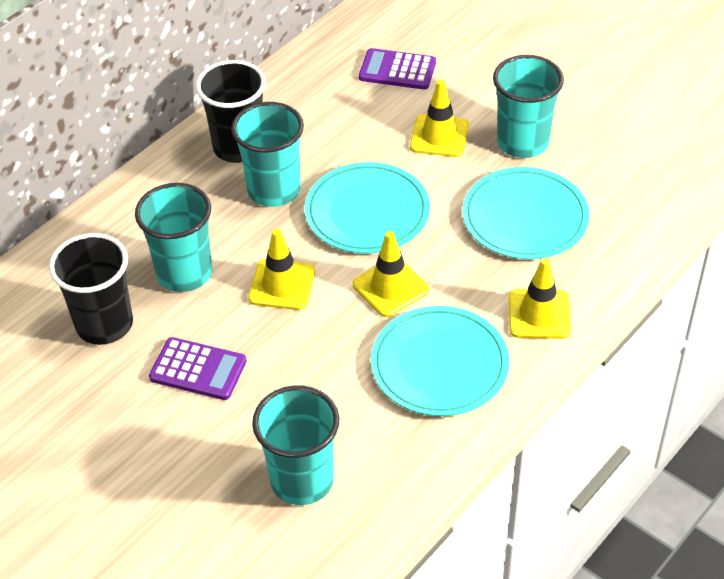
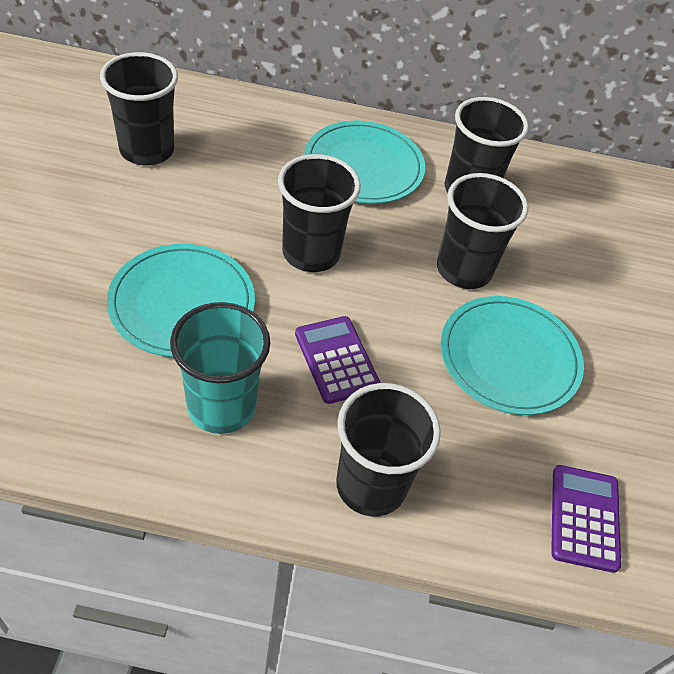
black cup: [49,233,133,345] [196,60,266,163] = 2 -> [100,52,178,165] [278,154,361,272] [336,383,441,517] [437,173,528,289] [445,97,529,192] = 5
turquoise cup: [135,183,212,292] [231,102,304,207] [252,385,339,505] [493,55,564,158] = 4 -> [170,302,270,434] = 1
yellow traffic cone: [248,229,315,310] [353,231,429,317] [410,80,469,157] [509,258,571,339] = 4 -> none = 0

